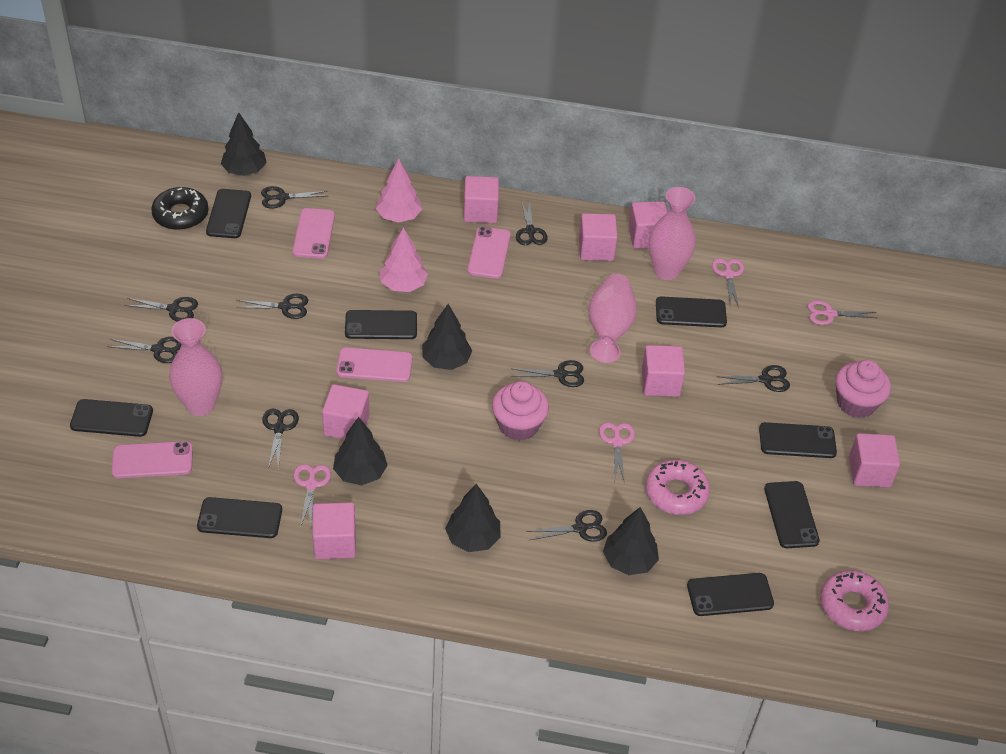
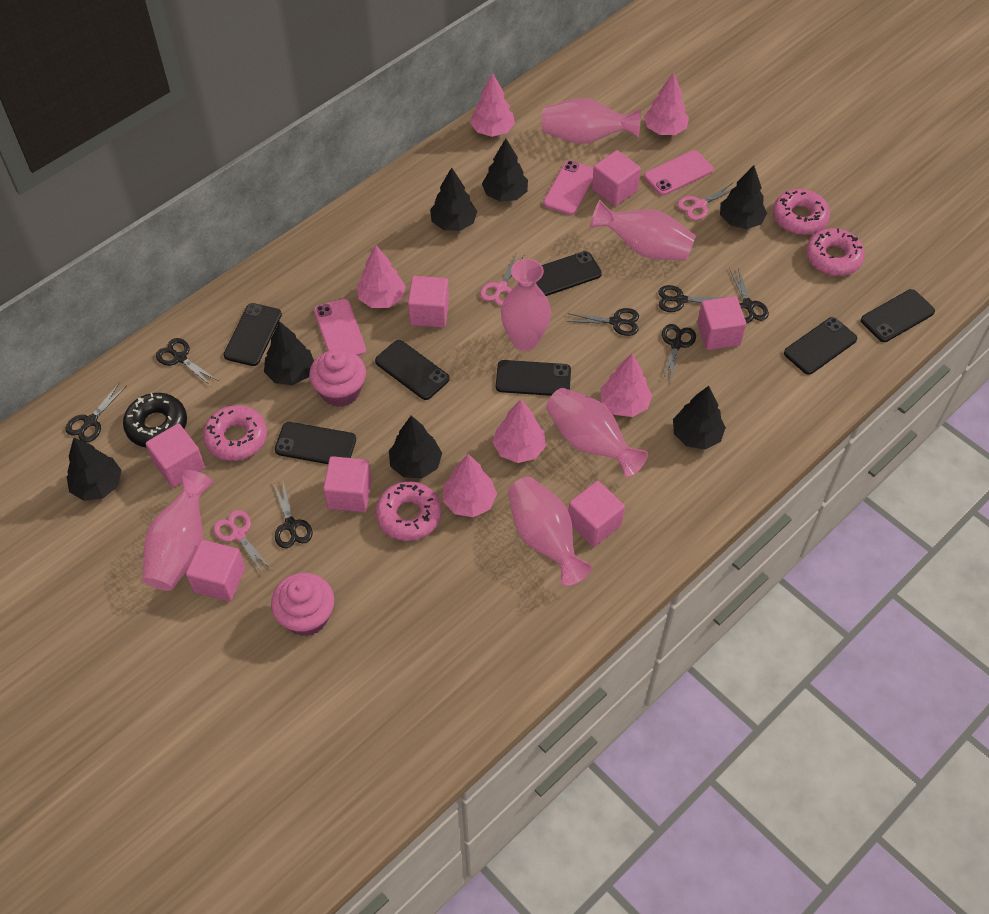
black phone: [70,399,153,437] [197,497,282,538] [206,189,251,238] [345,310,417,339] [656,296,727,327] [687,573,774,616] [759,422,837,458] [764,481,820,548] = 8 -> [224,303,282,366] [275,422,356,464] [375,340,450,400] [496,360,571,396] [536,251,602,296] [784,317,857,375] [861,289,935,342] = 7
black scissors: [108,337,182,363] [125,297,198,322] [236,294,308,319] [261,186,327,209] [262,409,299,469] [511,360,584,387] [516,199,548,245] [526,510,607,542] [716,365,790,392] = 9 -> [66,382,126,443] [156,338,219,386] [273,482,313,548] [567,308,639,336] [658,285,725,312] [662,324,696,381] [729,267,769,323] = 7
black tree: [221,112,267,176] [333,417,388,485] [422,304,472,370] [445,484,501,552] [603,507,659,575] = 5 -> [67,438,121,501] [264,321,314,385] [389,415,442,478] [430,167,477,231] [482,138,528,202] [673,386,726,449] [720,165,767,229] = 7
pink donut: [645,459,710,515] [820,570,889,631] = 2 -> [203,405,267,461] [376,481,441,541] [773,189,830,235] [806,228,865,276] = 4
pink phone: [112,441,193,479] [292,208,335,259] [336,347,412,382] [467,227,511,279] = 4 -> [314,299,366,356] [543,160,594,215] [644,150,713,196] = 3
pink scissors: [294,464,331,528] [599,422,635,484] [712,258,744,308] [808,300,877,325] = 4 -> [213,510,271,574] [480,254,525,306] [678,183,732,220] = 3
pink tree: [376,159,422,223] [380,227,428,292] = 2 -> [357,245,406,308] [443,454,497,517] [470,73,515,137] [493,399,546,463] [600,354,652,417] [644,72,689,135] = 6
pink vase: [169,318,222,416] [588,274,637,363] [648,187,696,280] = 3 -> [143,470,213,591] [501,258,551,351] [508,477,592,586] [542,98,641,144] [546,388,648,478] [590,200,696,261] = 6

